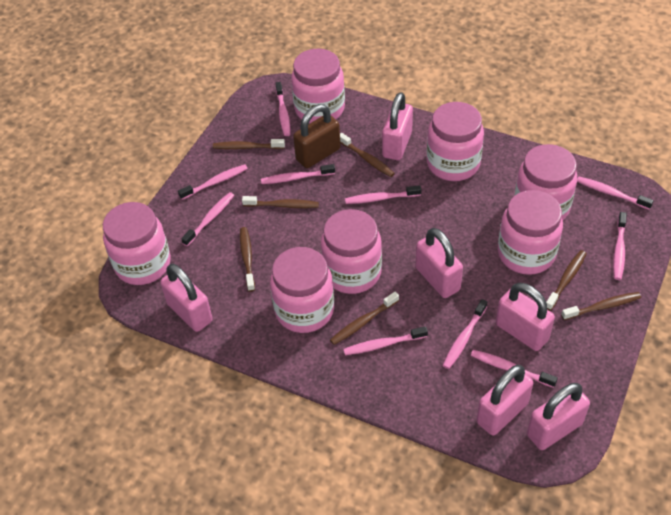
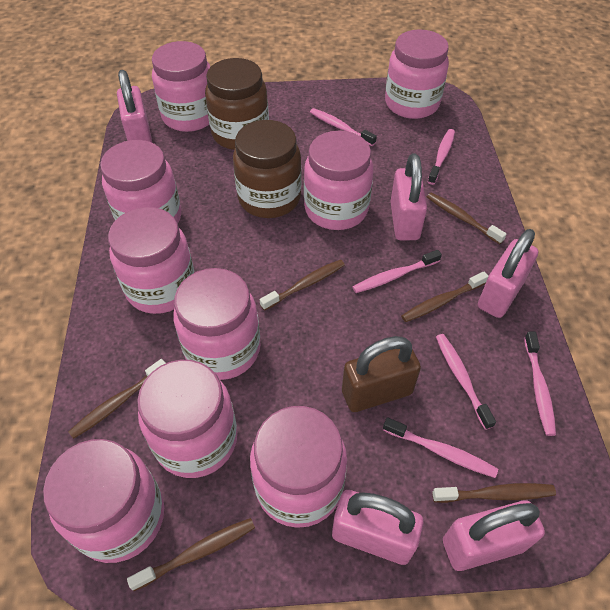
brown jar: none = 0 -> [205,58,269,150] [233,120,302,218] = 2
brown toothbrush: [213,139,285,149] [240,227,255,292] [242,196,319,208] [330,292,399,345] [340,133,395,177] [546,250,587,311] [561,292,641,320] = 7 -> [68,359,166,439] [127,518,255,591] [260,260,345,311] [401,271,488,322] [427,193,507,244] [432,483,556,503] = 6
pink jar: [103,202,171,285] [270,247,334,333] [291,49,345,123] [321,209,382,294] [427,102,484,181] [498,190,563,275] [515,144,577,220] = 7 -> [43,439,164,563] [100,140,181,223] [108,207,194,314] [137,360,237,478] [152,41,210,132] [174,268,261,380] [250,406,347,528] [304,131,373,230] [385,29,449,119] = 9
pink padlock: [160,264,213,332] [382,92,413,160] [415,228,463,298] [476,365,533,436] [496,283,555,351] [527,383,590,450] = 6 -> [117,70,153,143] [332,490,424,565] [390,154,427,240] [443,501,545,571] [478,229,538,318] = 5
pink toothbrush: [178,164,248,200] [181,192,234,246] [261,164,335,184] [276,82,290,136] [343,326,428,355] [345,185,421,204] [443,299,487,369] [471,350,558,388] [577,177,654,210] [613,212,627,280] = 10 -> [310,108,377,146] [353,250,442,293] [383,417,498,478] [428,129,455,185] [436,334,496,430] [524,331,556,436] = 6

